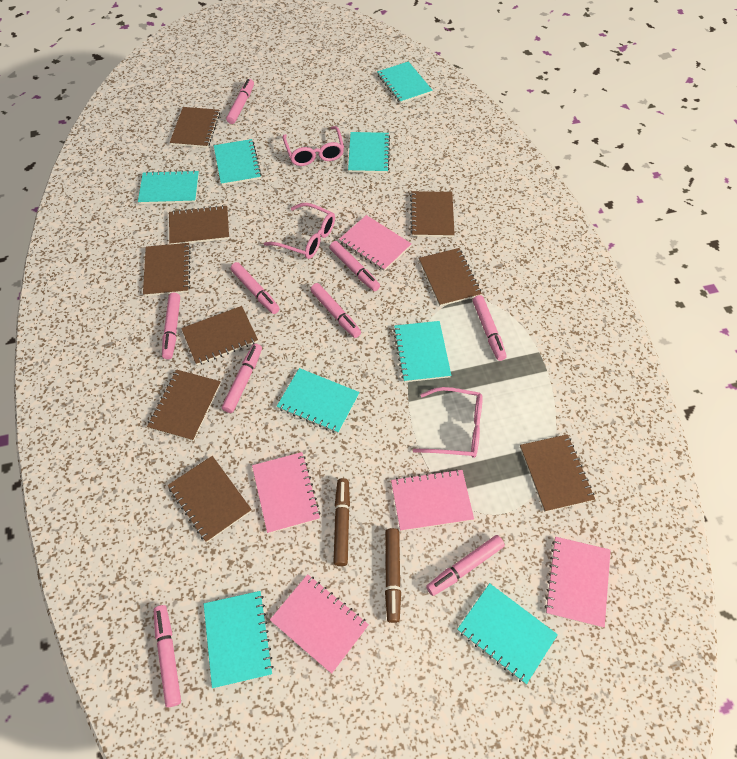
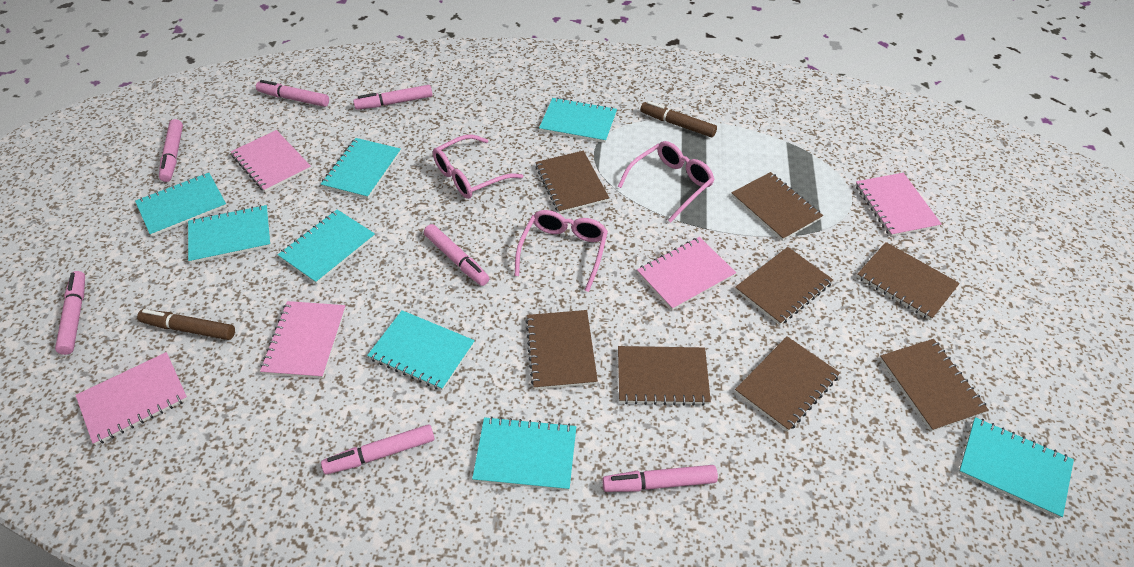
brown notebook: [143,243,191,296] [147,369,221,441] [168,456,252,542] [169,205,229,244] [170,107,220,148] [181,306,258,365] [410,191,455,237] [419,248,482,306] [520,434,595,512] = 9 -> [525,310,598,390] [535,151,609,214] [618,346,711,406] [731,172,823,241] [735,247,833,325] [735,337,840,432] [857,242,960,320] [880,339,989,432] = 8
pink marker: [154,605,181,707] [162,293,180,359] [222,343,262,413] [226,79,254,124] [230,262,280,314] [310,283,361,338] [329,241,380,291] [426,535,505,596] [473,295,507,361] = 9 -> [55,271,85,355] [159,119,183,182] [256,80,329,107] [321,424,435,475] [353,85,433,110] [424,224,489,286] [602,465,718,492] = 7

